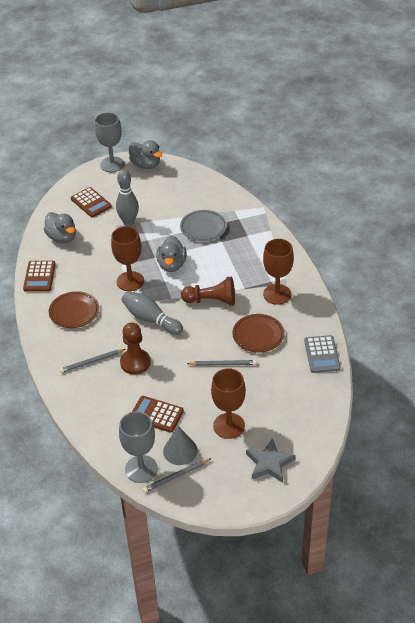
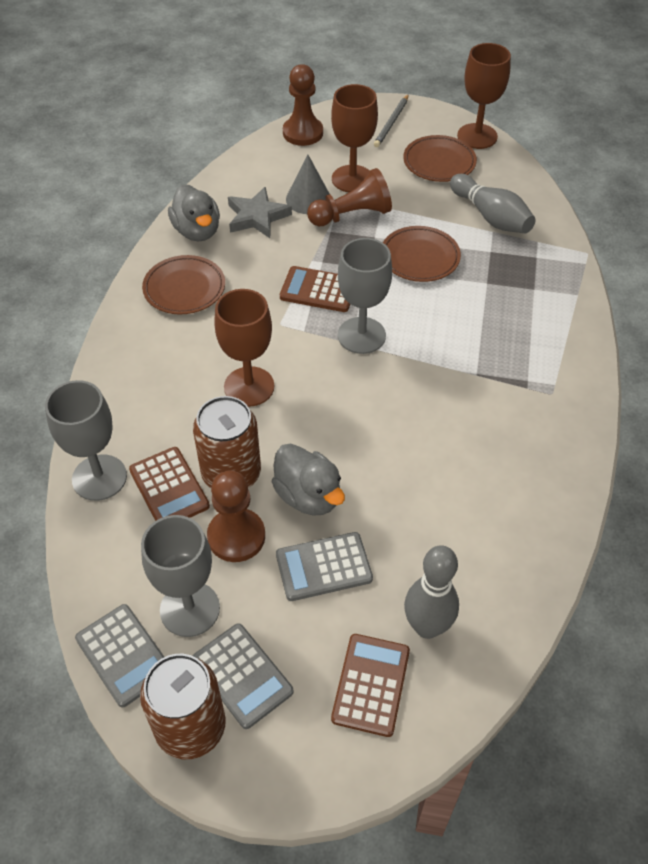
brown can: none = 0 -> [140,654,226,759] [193,396,261,488] = 2
brown pawn: [120,322,151,375] [181,277,235,306] = 2 -> [207,471,265,562] [283,64,323,146] [307,168,392,226] = 3
brown plate: [49,291,99,328] [233,314,284,352] = 2 -> [142,255,225,314] [383,226,461,282] [403,135,477,182] = 3
grey calculator: [304,335,340,373] = 1 -> [75,604,164,707] [193,623,294,729] [276,532,373,601] = 3
grey duck: [44,212,76,243] [129,140,162,169] [156,236,187,272] = 3 -> [168,184,220,242] [272,443,345,515] = 2
grey goblet: [95,112,125,172] [119,411,158,483] = 2 -> [45,380,127,501] [141,515,220,637] [338,238,392,354] = 3
grey pencil: [60,349,126,373] [143,458,212,493] [187,360,257,366] = 3 -> [374,94,409,147] = 1
grey plate: [180,210,227,241] = 1 -> none = 0

